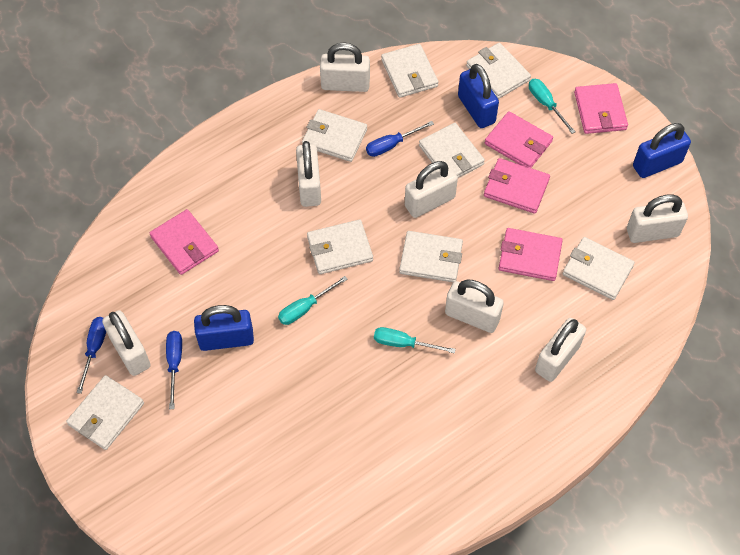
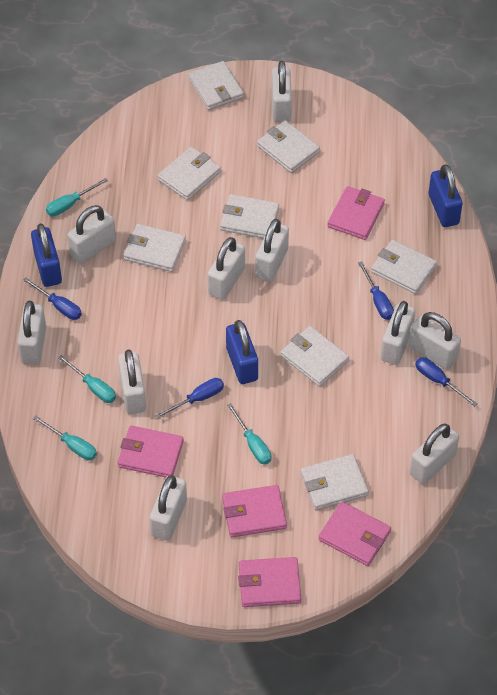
blue screwdriver: [76,317,106,394] [166,331,182,409] [366,121,434,157] = 3 -> [23,277,82,320] [155,378,224,419] [358,261,394,320] [415,357,478,407] = 4
turquoise screwdriver: [278,276,348,325] [374,327,456,353] [529,79,576,134] = 3 -> [33,415,97,460] [46,178,108,216] [58,355,116,403] [227,403,271,465] = 4
white padlock: [102,310,150,376] [296,141,321,207] [320,42,370,92] [405,161,458,218] [445,280,504,333] [535,318,586,382] [627,194,688,243] = 7 -> [17,301,46,365] [67,205,116,264] [118,350,146,414] [150,475,187,541] [207,237,245,300] [255,219,289,282] [272,61,292,122] [381,301,415,365] [408,312,461,370] [410,424,459,484] = 10

